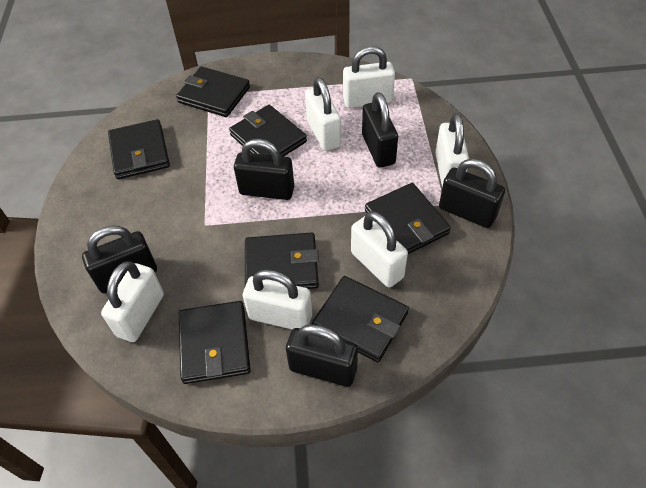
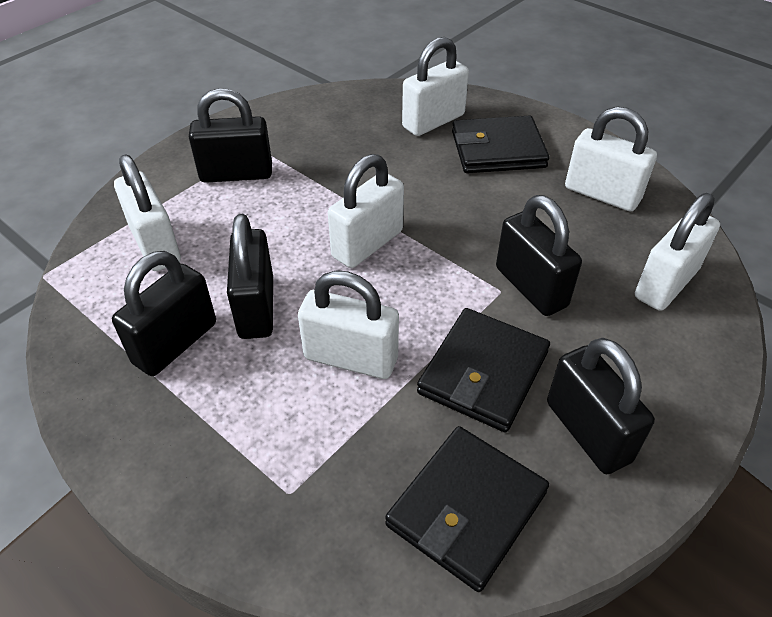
black wallet: [108,119,170,179] [176,66,250,117] [179,301,251,384] [229,105,307,157] [245,232,319,289] [312,276,409,362] [365,183,451,254] = 7 -> [385,426,549,592] [417,308,550,433] [452,116,549,173] = 3

